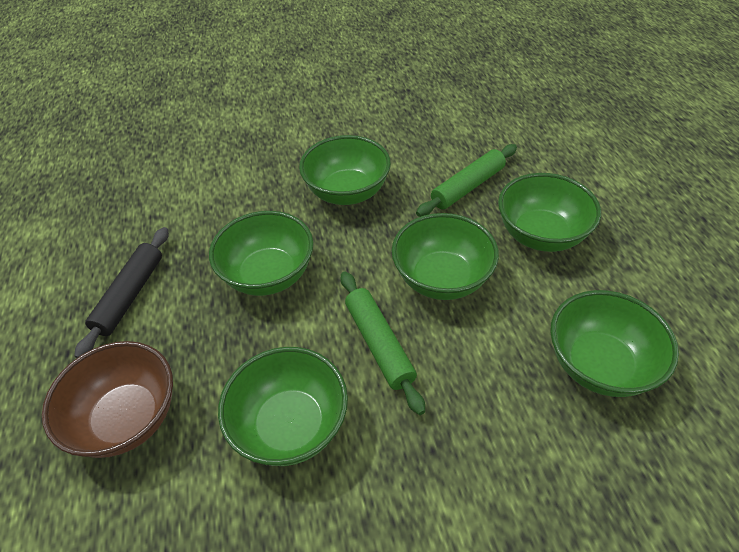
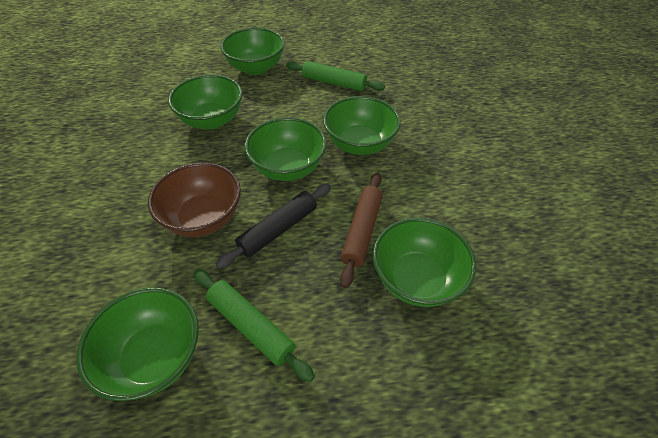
brown rolling pin: none = 0 -> [340,172,382,288] = 1

